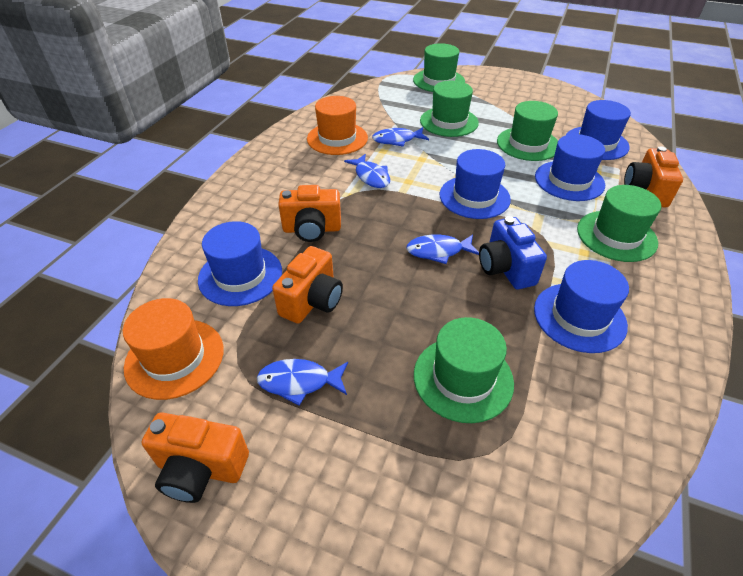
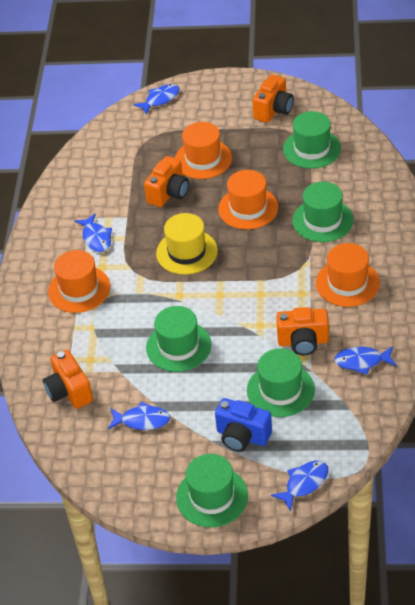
blue fish: [257,359,348,406] [344,154,390,188] [372,127,429,147] [406,235,479,264] = 4 -> [75,213,112,252] [108,401,170,430] [133,84,180,115] [271,461,329,512] [334,346,397,375] = 5
blue hat: [198,221,282,306] [440,149,511,219] [534,260,629,353] [535,134,605,201] [565,100,631,160] = 5 -> none = 0
orange hat: [123,298,224,400] [307,96,368,155] = 2 -> [48,250,110,313] [175,122,232,179] [218,170,278,229] [316,243,380,307] = 4
yellow hat: none = 0 -> [156,213,218,275] = 1

